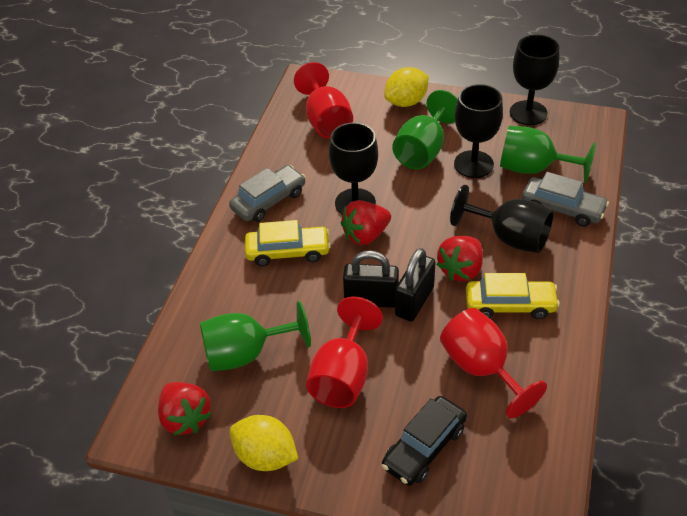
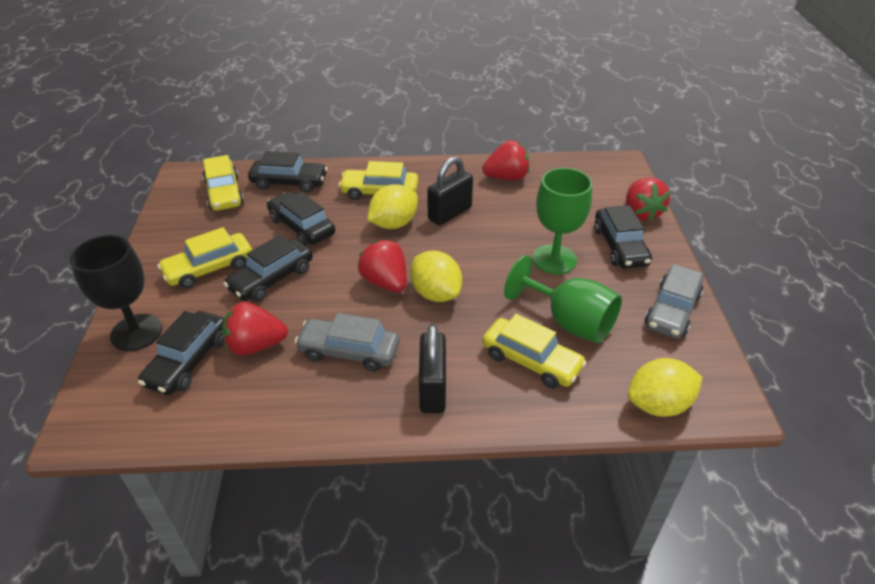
black car: [382,396,467,486] = 1 -> [138,311,225,395] [223,235,313,302] [248,151,328,192] [267,192,335,246] [594,205,652,269] = 5
black goblet: [329,122,378,214] [450,185,554,253] [454,84,503,178] [510,35,559,125] = 4 -> [70,235,162,351] = 1
green goblet: [200,301,311,371] [392,90,458,169] [500,126,596,183] = 3 -> [504,255,622,343] [533,168,592,274] = 2
red goblet: [294,62,353,139] [306,297,383,408] [440,308,547,418] = 3 -> none = 0
red strawberry: [158,382,212,435] [341,200,391,245] [436,236,483,281] = 3 -> [222,302,288,356] [358,240,407,292] [482,140,530,180] [626,177,670,221] = 4
yellow car: [245,220,331,266] [466,273,560,319] = 2 -> [157,227,252,288] [203,155,244,211] [339,161,418,200] [482,314,587,388] = 4
yellow lemon: [230,415,298,471] [384,67,429,107] = 2 -> [367,184,418,229] [410,251,462,302] [628,358,702,417] = 3

